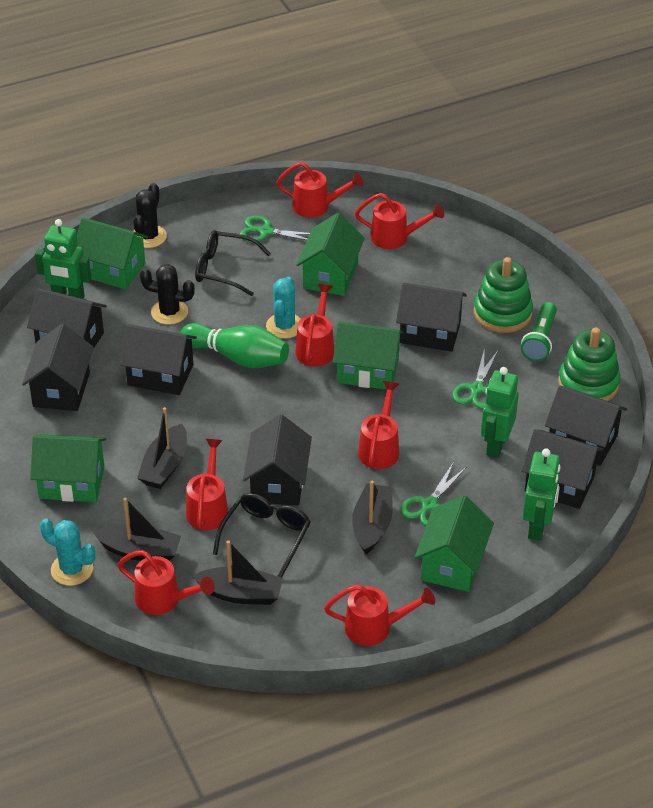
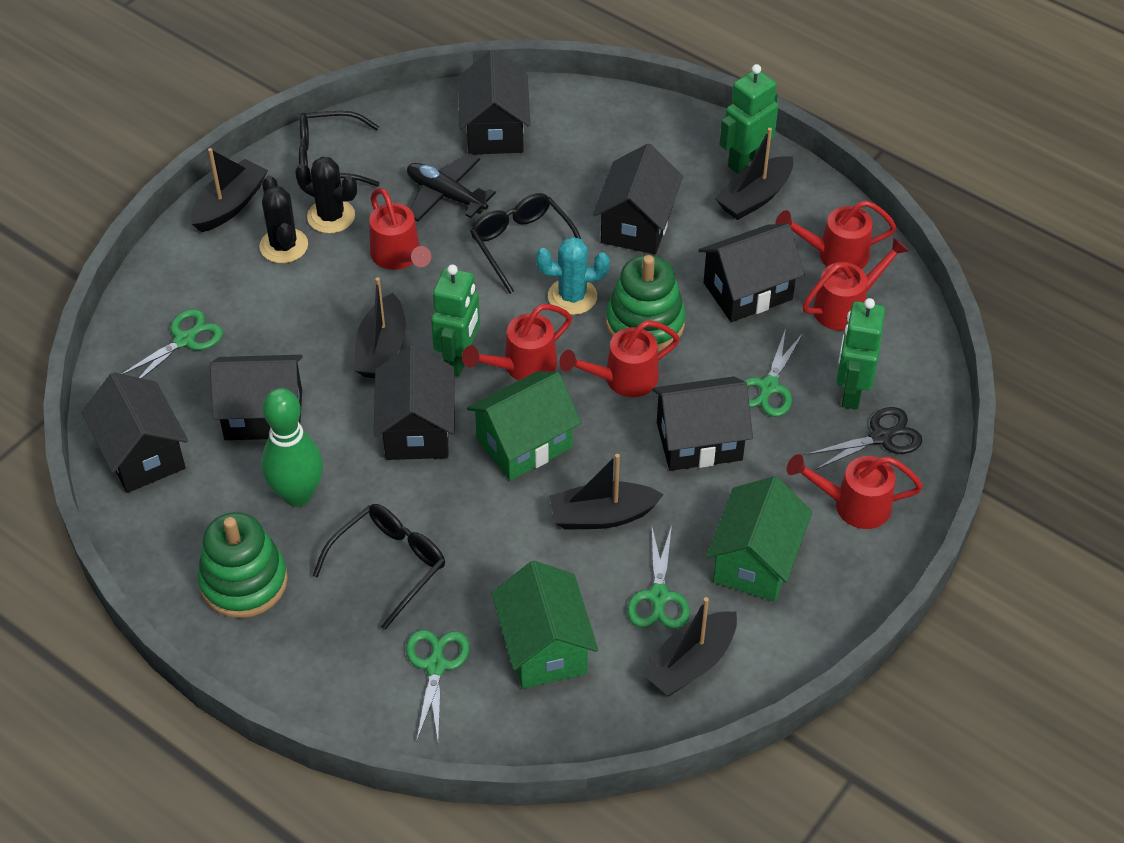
black boat: [93,498,181,561] [137,407,187,489] [193,540,283,605] [352,481,393,555] = 4 -> [191,148,268,232] [354,277,406,378] [549,454,664,530] [641,597,737,696] [715,128,793,220] = 5
black glasses: [195,230,271,296] [213,493,311,577] = 2 -> [299,111,379,187] [312,504,445,630] [470,193,581,294] = 3
black plane: none = 0 -> [407,153,496,221] = 1
black scissors: none = 0 -> [806,407,922,470] = 1
green flashlight: [521,302,557,361] = 1 -> none = 0
green house: [30,434,106,502] [77,217,149,289] [296,213,365,296] [333,321,404,390] [415,495,494,592] = 5 -> [467,371,581,481] [492,561,598,689] [706,476,812,601] = 3
green scissors: [240,215,310,242] [401,462,467,527] [452,348,498,409] = 3 -> [122,309,223,378] [406,630,469,742] [627,525,690,629] [744,328,803,417] = 4
red watering can: [118,550,214,615] [186,439,228,530] [276,162,364,218] [295,284,334,367] [324,584,435,646] [355,193,444,249] [358,381,399,469] = 7 -> [369,188,431,270] [462,304,572,381] [559,320,680,397] [775,200,896,269] [787,454,923,529] [802,237,909,330] = 6
turquoise cactus: [40,519,95,586] [266,277,301,339] = 2 -> [536,237,610,315] = 1

